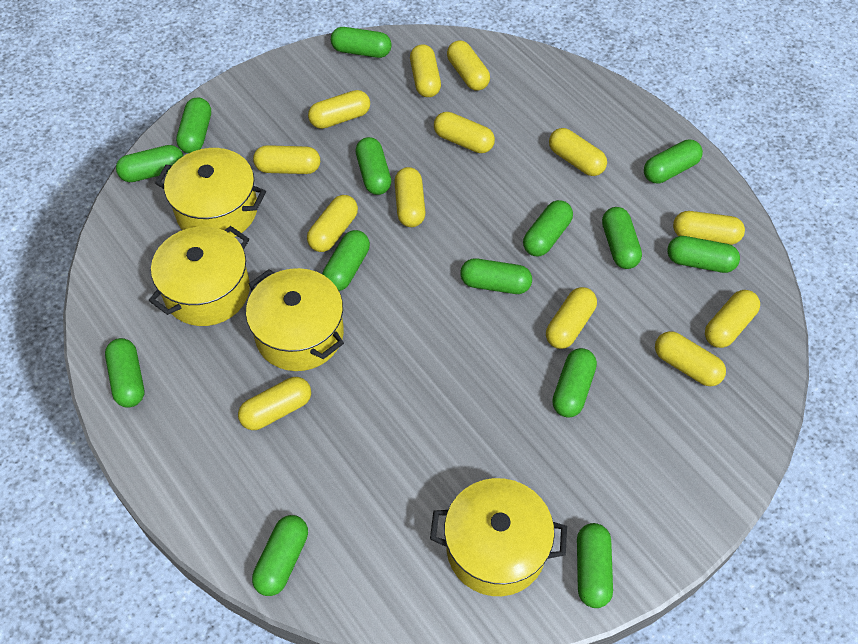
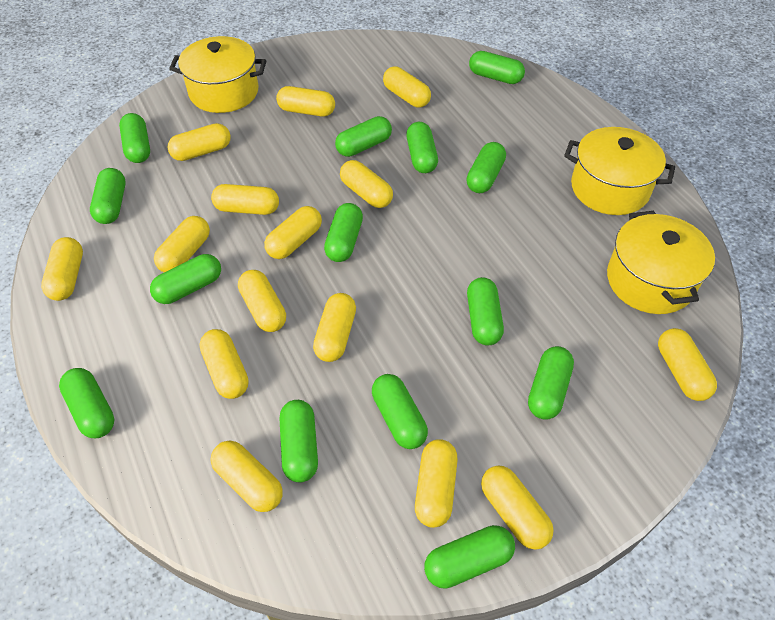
yellow capsule: [238,377,311,430] [253,145,320,174] [307,195,358,252] [308,90,370,129] [395,167,425,227] [410,44,441,97] [434,112,495,153] [447,40,490,91] [546,287,597,349] [549,128,607,176] [655,331,726,386] [673,211,745,245] [705,290,760,348] = 13 -> [41,237,83,301] [154,216,210,272] [168,123,231,161] [199,329,248,399] [210,440,283,512] [211,184,279,215] [238,270,286,332] [264,206,322,259] [276,86,335,117] [313,293,356,362] [340,160,393,208] [383,67,431,107] [415,439,458,528] [481,465,554,550] [658,328,717,401] = 15
yellow pot: [149,226,250,326] [155,148,266,237] [246,268,344,371] [430,478,567,596] = 4 -> [169,36,266,113] [564,127,675,215] [607,211,715,314] = 3

